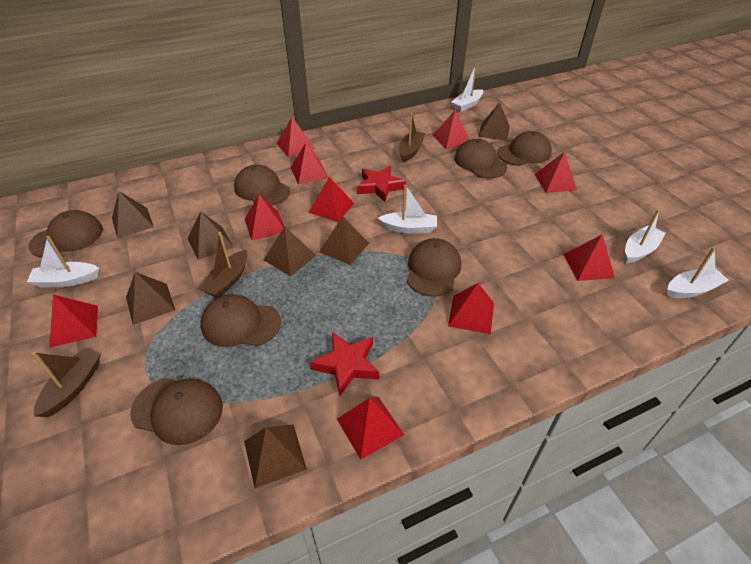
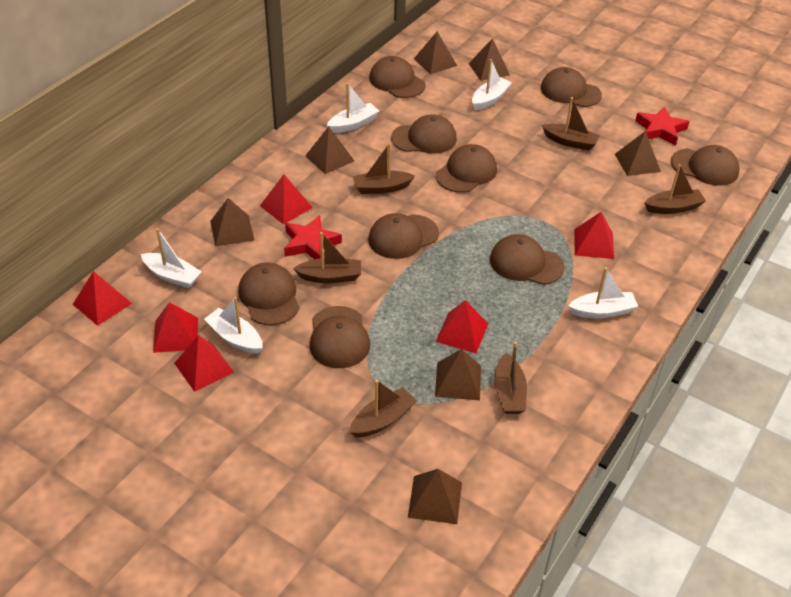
brown boat: [32,348,101,417] [199,232,247,298] [399,113,425,162] = 3 -> [293,232,361,283] [350,380,417,438] [353,143,415,194] [494,342,527,414] [542,97,600,151] [644,165,706,214] = 6
brown cap: [29,210,103,258] [130,378,223,445] [201,294,281,347] [234,164,290,206] [407,238,461,297] [454,139,507,179] [497,131,552,166] = 7 -> [238,262,300,325] [310,306,370,368] [368,213,439,259] [369,56,426,98] [391,114,457,154] [436,144,497,193] [490,234,565,285] [541,67,602,107] [671,145,739,186] = 9
red pyramid: [49,295,98,348] [245,195,284,241] [277,117,315,157] [291,143,329,185] [308,177,354,222] [337,397,404,459] [433,110,470,149] [448,283,494,334] [534,152,577,193] [564,235,615,281] = 10 -> [72,271,132,326] [153,302,198,353] [174,335,234,392] [260,174,313,225] [435,300,488,353] [574,212,614,259] = 6

